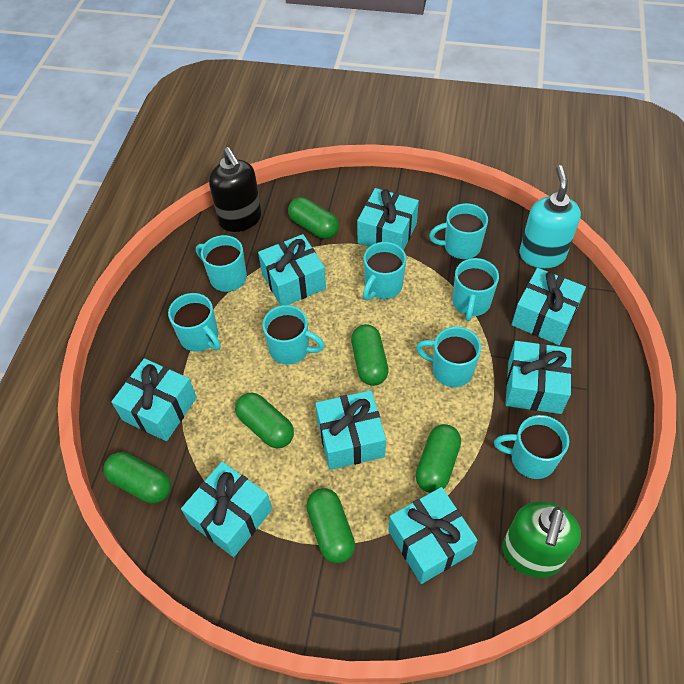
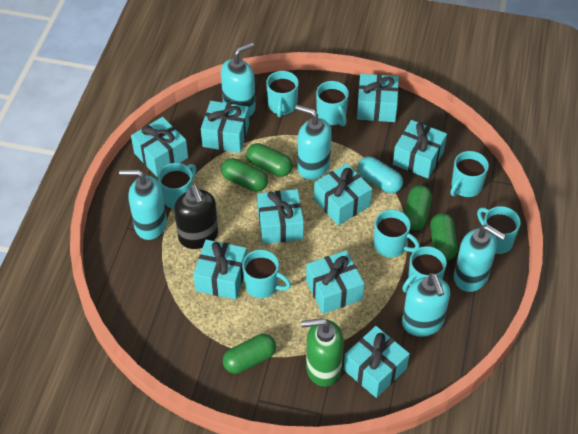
green capsule: [103,452,171,504] [235,392,294,449] [288,197,339,239] [306,488,355,563] [351,324,389,386] [416,424,461,493] = 6 -> [221,158,268,192] [223,334,276,374] [246,143,293,177] [404,185,432,231] [430,213,458,261] = 5
turquoise capsule: none = 0 -> [358,156,403,193] = 1
turquoise gift: [111,358,197,441] [181,462,272,557] [258,234,326,306] [315,390,386,470] [357,188,419,250] [388,487,478,584] [505,341,572,414] [512,268,586,345] = 8 -> [131,117,188,177] [193,240,247,300] [201,101,249,153] [257,189,304,244] [306,250,364,314] [314,163,372,226] [343,326,410,398] [357,74,399,122] [393,120,447,178] = 9
turquoise soap dispenser: [520,165,581,268] = 1 -> [119,169,167,240] [221,42,255,117] [295,105,332,180] [402,273,450,337] [454,225,506,292] = 5

